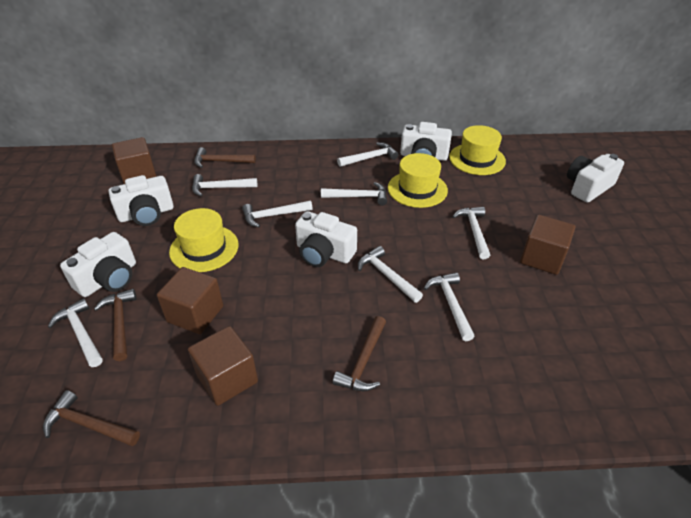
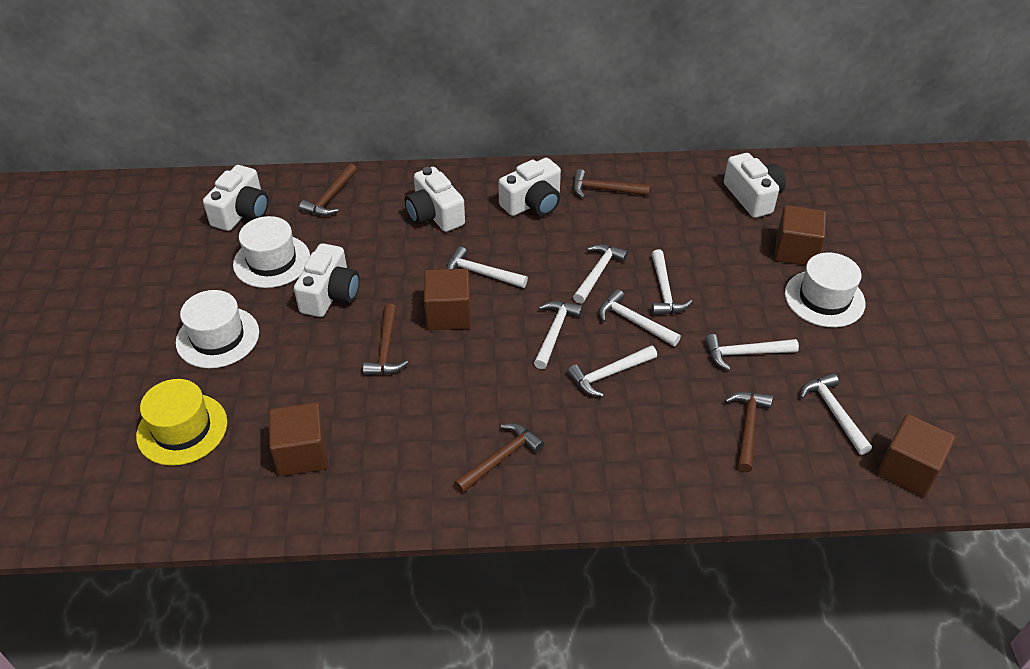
brown hammer: [43,390,140,446] [94,289,137,361] [194,147,256,168] [333,316,386,391] = 4 -> [299,163,357,216] [363,304,408,375] [454,423,544,493] [573,169,650,198] [725,392,773,472] = 5
white hat: none = 0 -> [176,290,259,368] [233,216,310,288] [785,252,865,328] = 3
yellow hat: [169,208,239,272] [388,153,448,208] [449,125,506,175] = 3 -> [136,379,227,466] = 1

